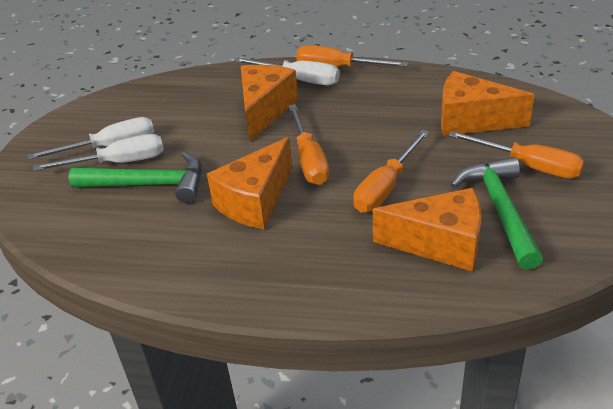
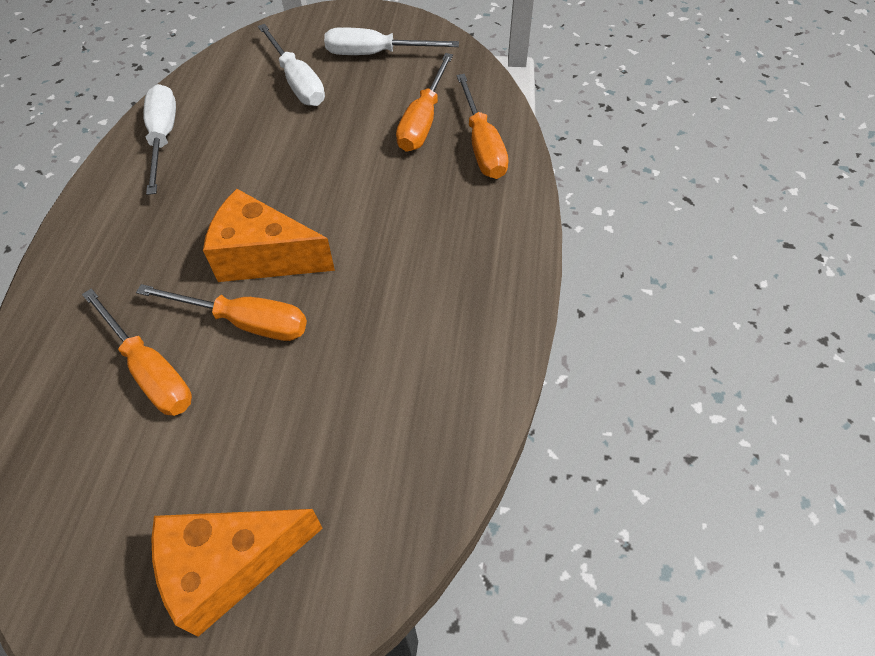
green hammer: [69,151,202,203] [451,157,543,270] = 2 -> none = 0
orange cheese: [207,137,293,229] [241,65,298,142] [373,188,482,272] [441,71,534,136] = 4 -> [151,509,323,637] [203,189,335,282] = 2

